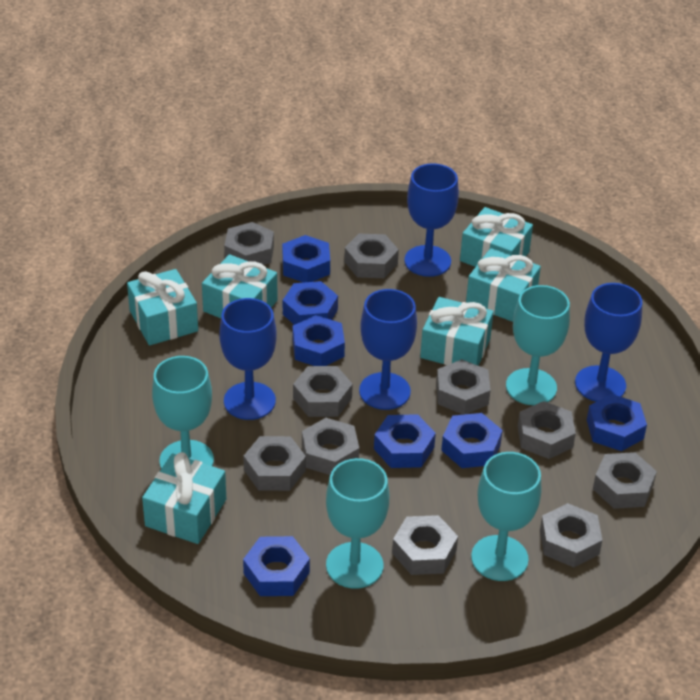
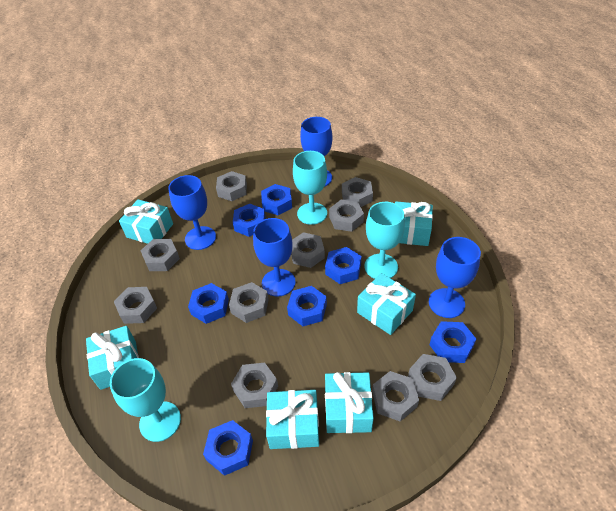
turquoise goblet: [152,356,214,469] [326,458,389,589] [471,452,541,581] [506,285,570,405] = 4 -> [110,358,181,442] [293,151,327,225] [364,202,405,279] = 3

